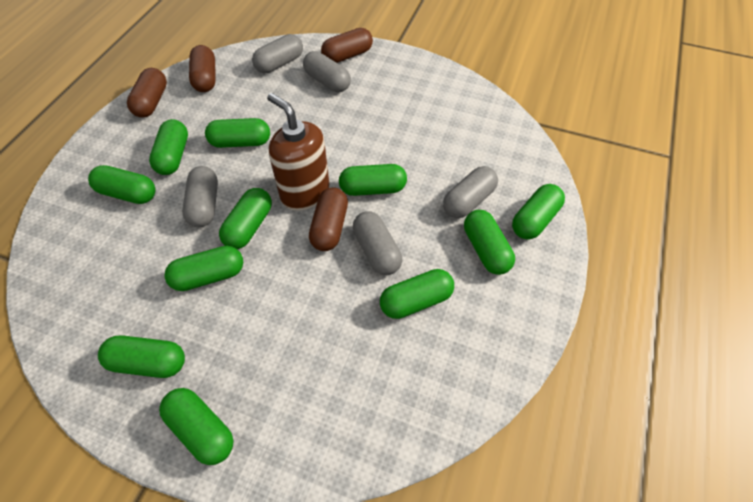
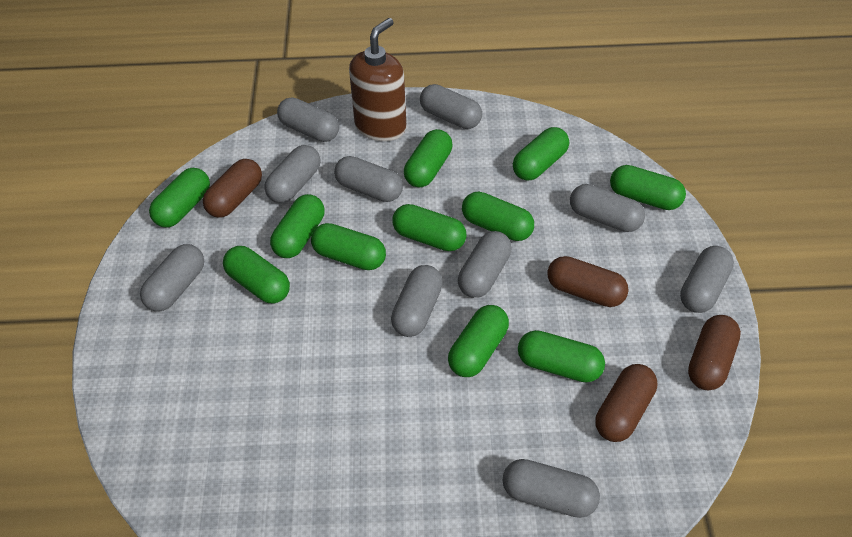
grey capsule: [182,166,218,227] [252,34,303,73] [303,51,351,92] [353,211,402,275] [443,166,498,218] = 5 -> [140,244,204,311] [264,145,321,203] [277,97,339,142] [334,156,403,202] [391,265,443,337] [420,84,482,129] [458,231,512,298] [502,459,600,518] [570,184,645,232] [680,246,734,313] = 10

